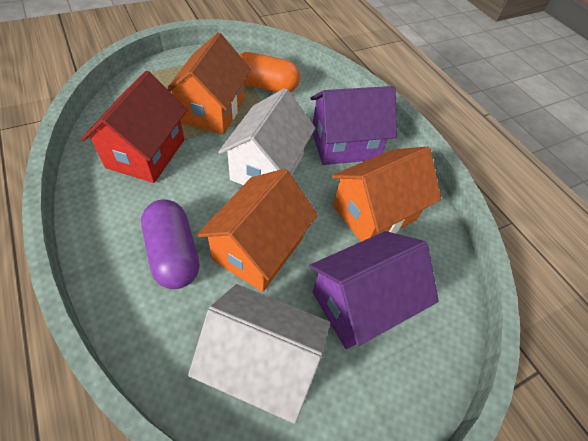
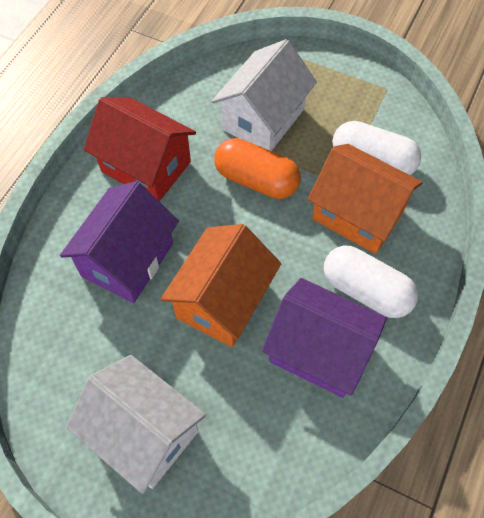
orange house: [166,32,251,135] [197,169,318,292] [332,146,441,242] = 3 -> [161,224,281,347] [308,144,423,254] = 2
purple capsule: [141,199,199,289] = 1 -> none = 0
white capsule: none = 0 -> [324,246,418,318] [332,121,421,175] = 2

